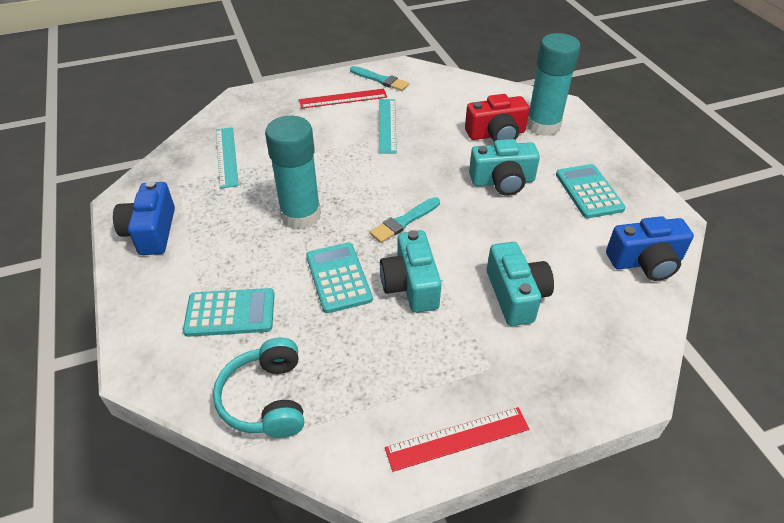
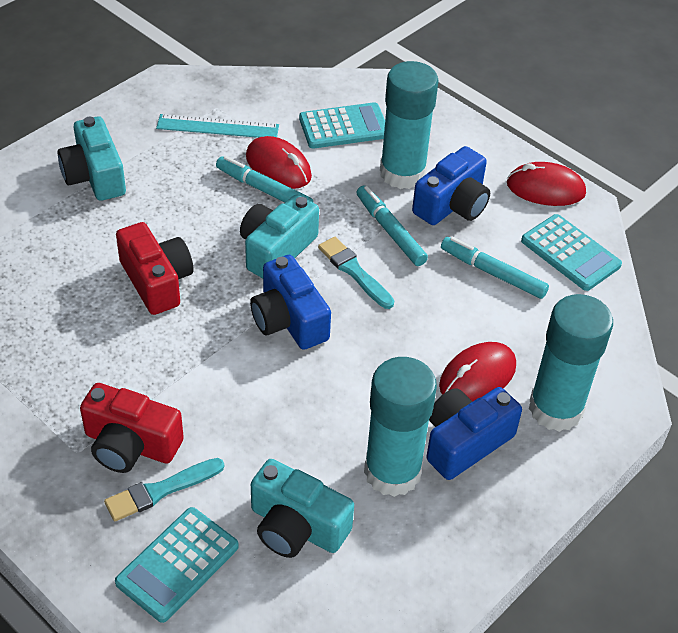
blue camera: [113,181,175,255] [606,216,694,281] = 2 -> [250,255,331,350] [412,146,490,225] [426,387,522,480] = 3
red camera: [465,94,530,142] = 1 -> [80,383,184,473] [116,222,193,315] = 2
red mouse: none = 0 -> [246,136,312,189] [439,342,516,401] [507,162,586,206] = 3
red ruler: [299,89,387,109] [385,407,529,472] = 2 -> none = 0
turquoise glue stick: [265,116,321,229] [527,33,580,136] = 2 -> [364,357,437,497] [380,61,439,189] [529,294,613,432] = 3
turquoise headphones: [213,337,304,438] = 1 -> none = 0
turquoise marker: none = 0 -> [216,156,313,202] [356,185,428,266] [441,237,549,299] = 3
turquoise ruler: [216,127,239,189] [379,99,397,154] = 2 -> [156,114,279,138] = 1

